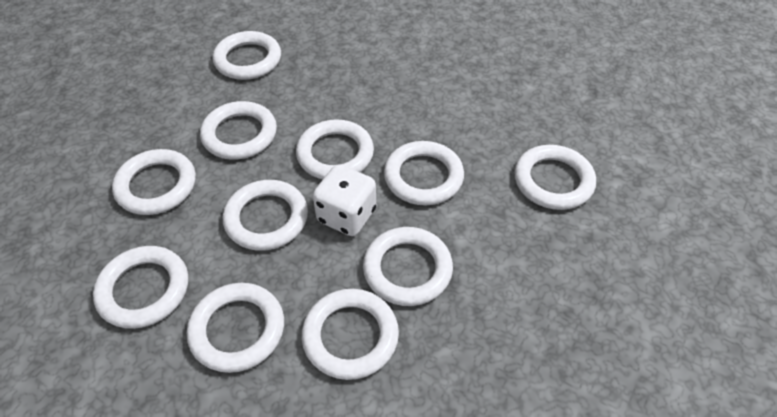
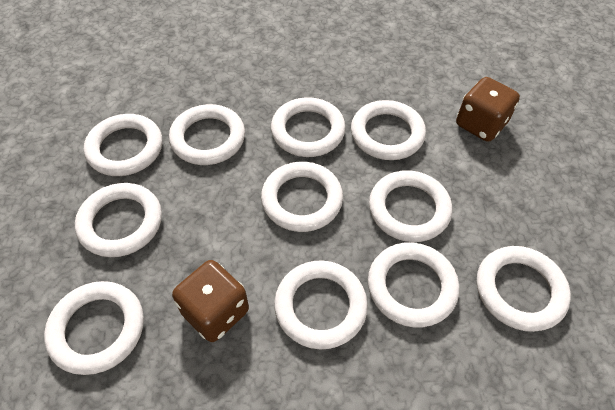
brown dice: none = 0 -> [172,260,249,342] [456,77,520,142] = 2
white dice: [313,164,376,236] = 1 -> none = 0

